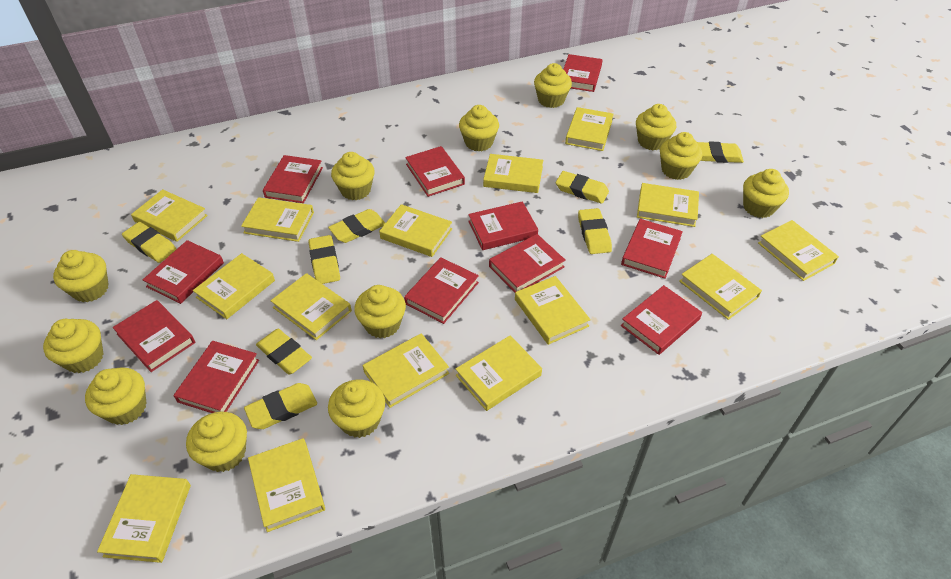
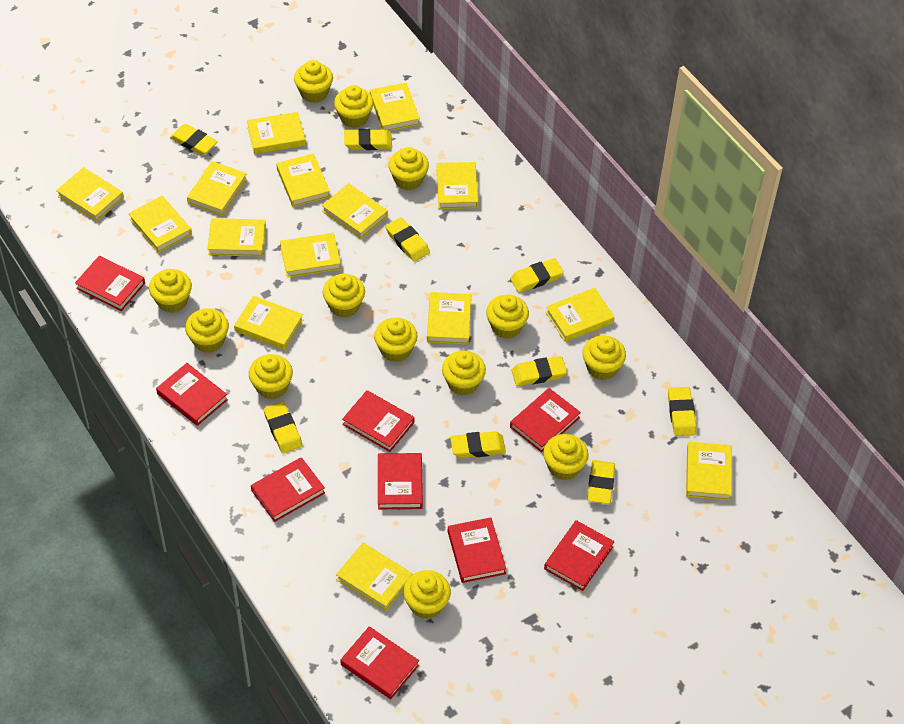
red book: [113,300,195,372] [143,240,224,304] [174,341,259,413] [263,155,323,203] [404,257,479,324] [405,146,465,197] [468,201,538,250] [489,234,566,292] [563,54,602,92] [621,219,683,279] [621,285,702,355] = 11 -> [75,256,145,311] [156,363,228,426] [251,457,325,522] [340,626,419,699] [342,390,414,452] [378,453,423,509] [448,517,506,583] [510,388,581,452] [544,520,614,591] = 9
yellow cupcake: [43,319,103,373] [53,250,109,302] [85,367,146,425] [186,411,247,472] [328,379,385,438] [331,152,375,200] [354,285,406,338] [459,105,499,151] [534,63,572,108] [636,104,676,150] [660,132,702,180] [743,169,789,218] = 12 -> [149,269,192,313] [185,308,229,353] [249,354,293,399] [294,60,333,103] [323,273,365,318] [334,85,374,128] [374,318,418,362] [388,147,429,190] [403,570,451,619] [442,351,486,396] [486,294,529,339] [543,434,589,480] [582,336,626,380] = 13
yellow eraser: [122,222,176,263] [244,383,317,429] [256,329,312,375] [309,235,340,284] [328,209,385,243] [556,171,609,204] [578,208,612,254] [697,141,744,163] = 8 -> [170,124,218,155] [263,401,303,454] [344,129,392,150] [385,217,430,262] [450,431,506,458] [510,258,564,293] [512,356,567,386] [587,460,615,504] [668,387,697,436] = 9

